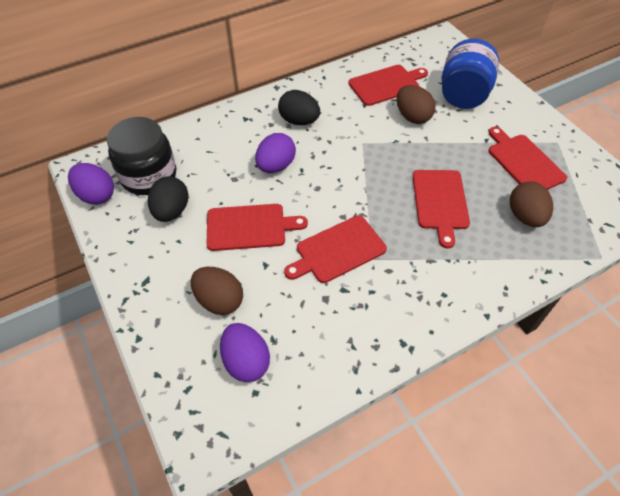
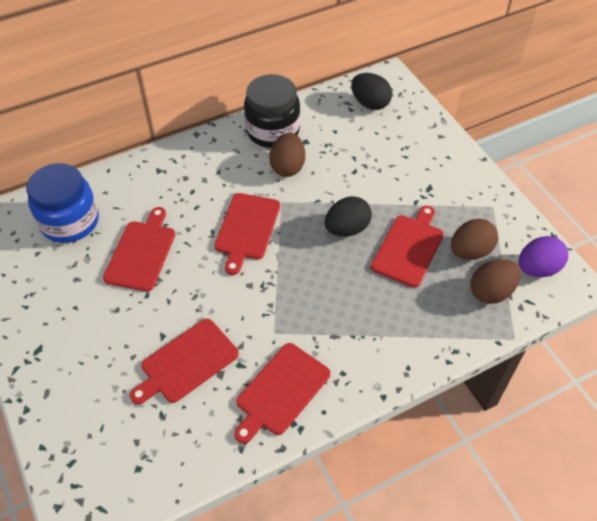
purple egg: [68,163,114,205] [220,323,270,382] [255,133,296,173] = 3 -> [518,236,568,277] = 1

